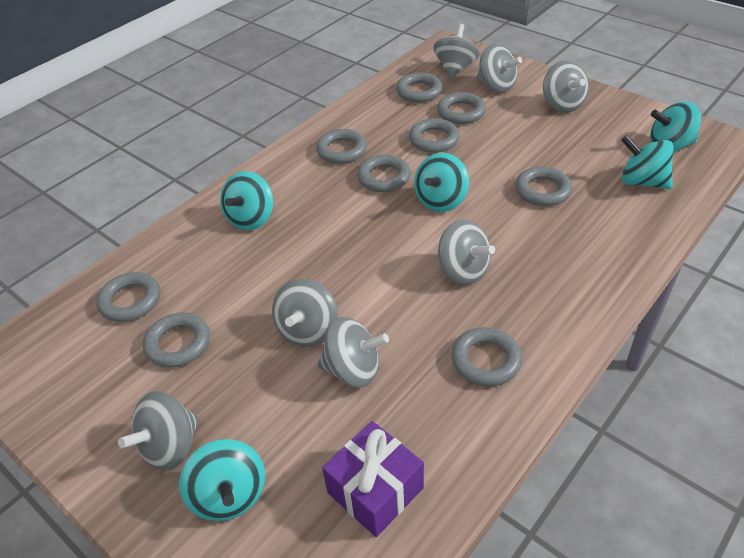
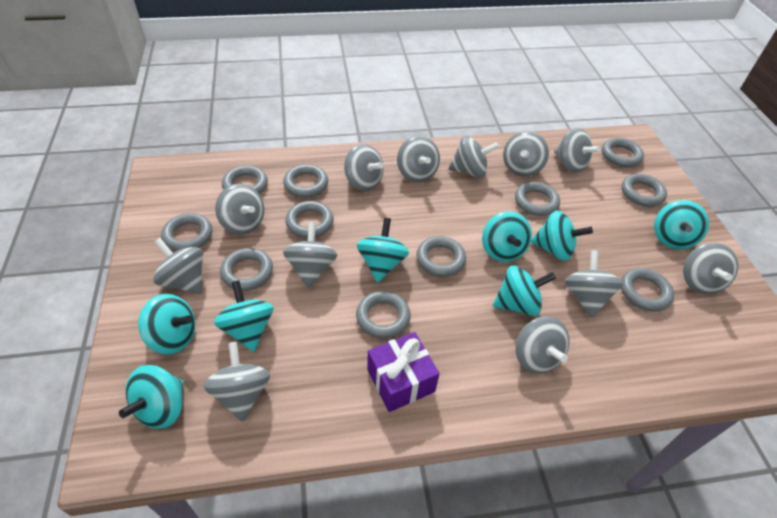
grey ring: [97,272,160,322] [143,312,210,368] [316,129,367,164] [357,155,411,192] [396,73,443,103] [409,118,460,153] [437,92,486,124] [451,327,522,387] [515,166,572,206] = 9 -> [161,213,212,251] [220,248,273,291] [222,165,268,194] [283,164,328,198] [285,201,334,238] [356,291,411,339] [416,236,466,277] [515,182,560,216] [602,138,644,167] [621,174,667,207] [621,268,674,312] = 11
grey spinning top: [118,391,199,470] [272,279,338,347] [318,317,389,387] [433,24,479,79] [438,220,495,285] [477,44,522,93] [543,60,589,113] = 7 -> [153,238,203,294] [203,342,270,422] [215,184,264,235] [283,222,337,288] [344,144,384,191] [397,136,440,182] [448,136,499,178] [503,131,549,176] [515,316,569,374] [554,128,601,173] [565,250,623,318] [683,243,738,294] = 12
turquoise spinning top: [179,439,265,521] [220,171,273,230] [414,153,469,212] [621,135,674,189] [650,101,701,152] = 5 -> [119,365,184,429] [138,294,195,354] [214,280,274,352] [357,218,409,283] [482,211,532,262] [493,266,556,316] [531,210,593,261] [654,200,709,249] = 8

